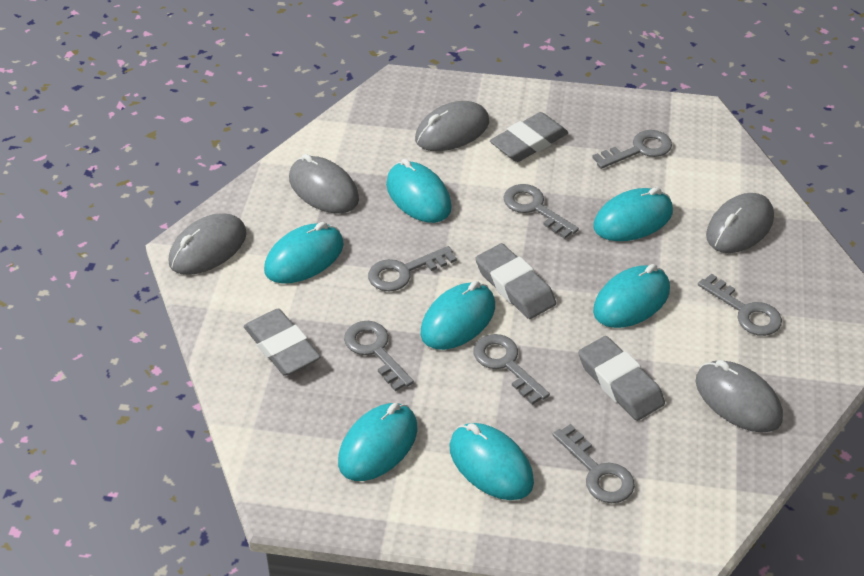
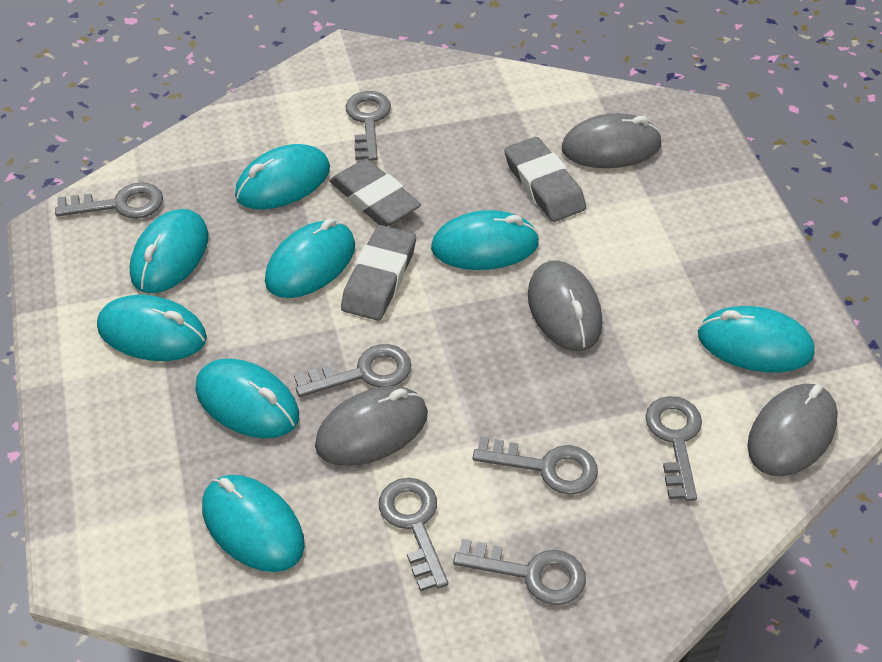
grey eraser: [244,309,320,376] [475,243,556,319] [490,112,568,162] [578,336,665,421] = 4 -> [330,159,421,226] [341,225,416,321] [504,137,586,222] = 3
grey mouse: [169,213,247,275] [289,154,359,214] [415,101,489,151] [695,360,783,433] [706,193,774,253] = 5 -> [315,386,428,466] [528,260,602,351] [562,113,662,168] [747,384,838,476] = 4
turquoise mouse: [264,222,344,284] [338,403,418,481] [386,159,452,223] [421,281,495,350] [449,423,534,500] [593,187,673,241] [593,264,670,328] = 7 -> [97,295,207,361] [130,209,208,293] [195,358,299,438] [202,475,305,572] [235,144,330,209] [265,219,355,298] [431,210,539,270] [698,306,815,372] = 8

